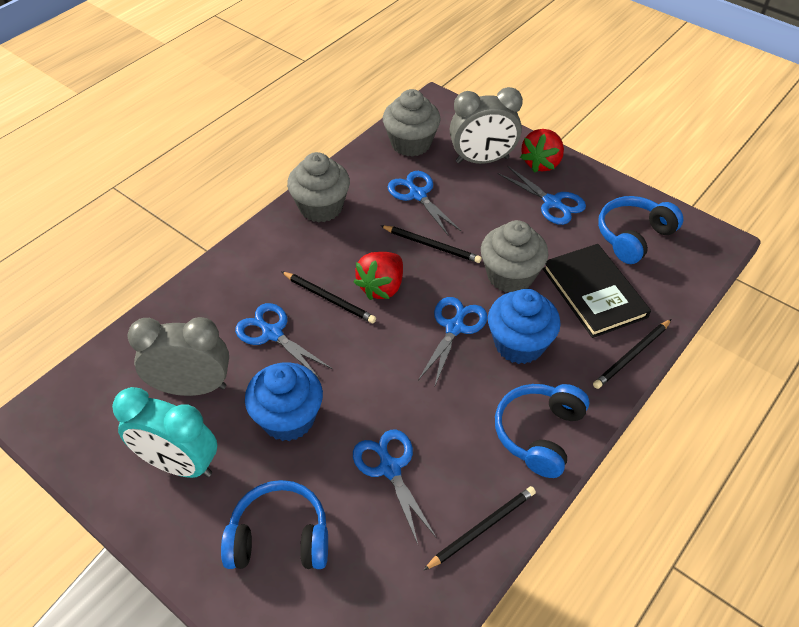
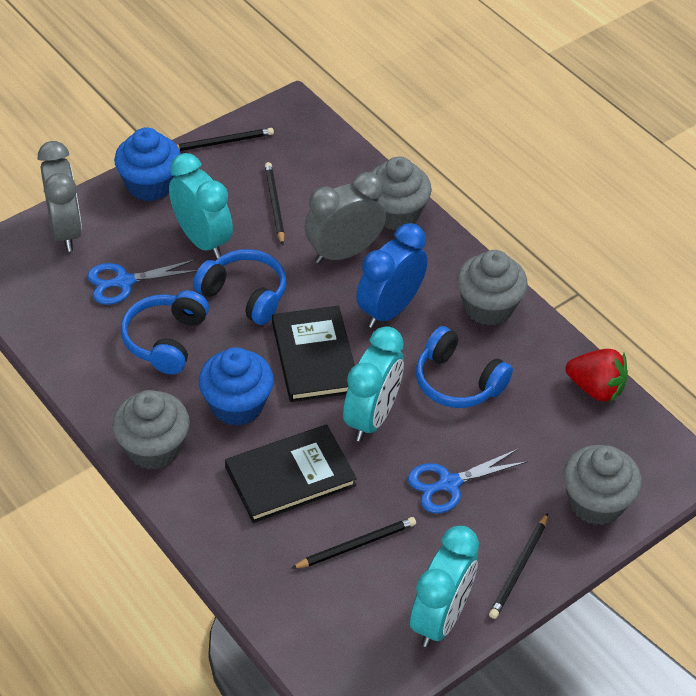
black book: [543,244,651,338] = 1 -> [225,424,357,523] [272,306,355,402] = 2
blue clock: none = 0 -> [356,223,428,328] = 1
blue scissors: [235,303,333,379] [353,430,437,544] [388,171,461,236] [418,297,487,385] [498,165,586,225] = 5 -> [87,259,197,305] [408,449,528,513] = 2
grey cupcake: [287,152,350,223] [383,89,441,157] [481,220,549,292] = 3 -> [112,390,190,470] [370,156,432,230] [457,250,528,326] [563,445,642,525] = 4
red strawberry: [354,252,403,300] [520,129,564,173] = 2 -> [566,349,628,402] = 1
turquoise clock: [112,387,217,478] = 1 -> [169,153,233,259] [343,326,404,442] [410,526,479,647] = 3

